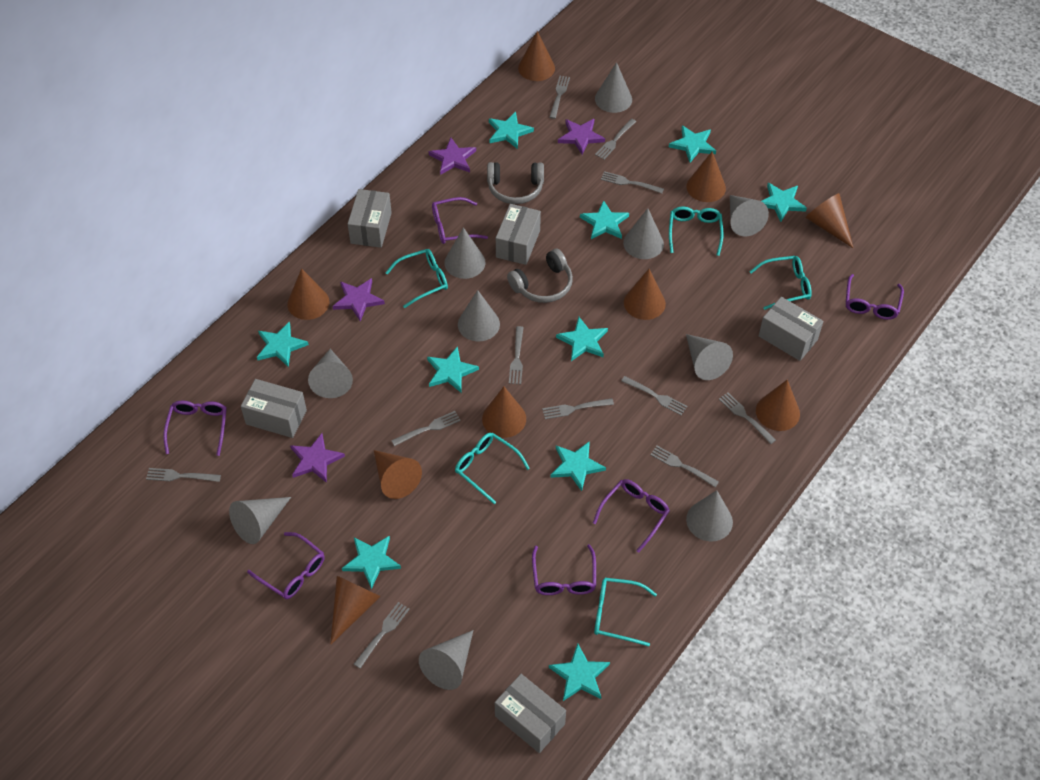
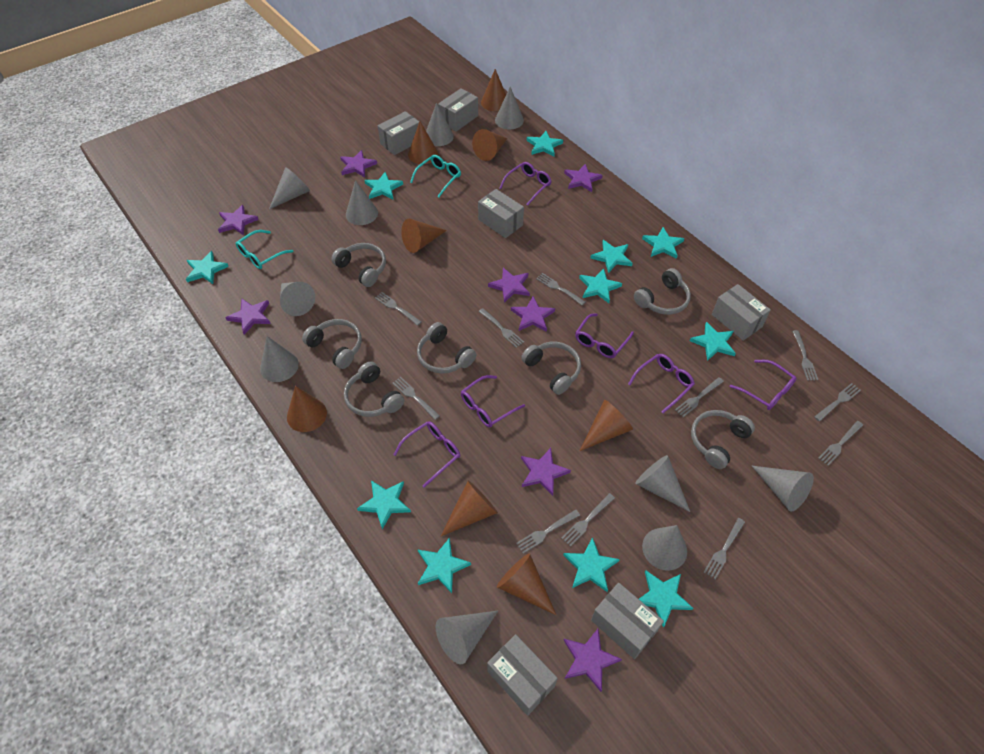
brown cone: [287,268,329,320] [330,576,381,645] [374,450,422,499] [482,387,526,438] [518,31,555,81] [624,269,666,320] [686,151,726,202] [756,380,800,431] [806,193,853,248] = 9 -> [287,386,327,432] [401,219,447,253] [408,121,438,164] [441,480,498,536] [472,129,507,161] [481,69,506,111] [497,553,556,615] [580,400,633,451] = 8
grey box: [241,379,307,438] [348,189,392,248] [495,674,566,753] [496,204,541,265] [759,297,824,361] = 5 -> [378,111,419,155] [438,88,478,132] [478,189,524,238] [487,634,558,716] [591,583,664,659] [712,284,771,341] = 6
grey headphones: [487,162,544,204] [507,249,573,303] = 2 -> [302,319,362,369] [331,243,386,287] [344,361,404,417] [417,322,476,374] [521,342,581,395] [634,268,691,315] [691,410,755,469] = 7
purple star: [290,433,345,483] [332,278,385,321] [429,138,476,175] [558,119,605,155] = 4 -> [218,205,259,236] [225,298,270,335] [340,150,377,177] [488,268,530,303] [511,296,555,332] [521,448,571,496] [563,629,622,692] [564,164,603,192] = 8
turquoise glasses: [385,249,448,308] [455,433,530,504] [594,578,657,646] [669,206,723,256] [749,256,812,310] = 5 -> [236,230,294,269] [410,155,461,197] = 2
turquoise star: [257,321,309,367] [342,536,401,589] [427,346,479,392] [489,112,534,149] [549,644,610,701] [551,441,606,491] [556,317,608,361] [580,200,629,239] [669,125,716,162] [761,183,807,222] = 10 -> [186,251,229,284] [357,480,411,529] [364,172,403,199] [418,538,471,593] [527,131,563,156] [563,537,620,592] [579,268,622,303] [590,240,633,273] [639,570,693,628] [642,227,684,259] [690,322,736,361] = 11

